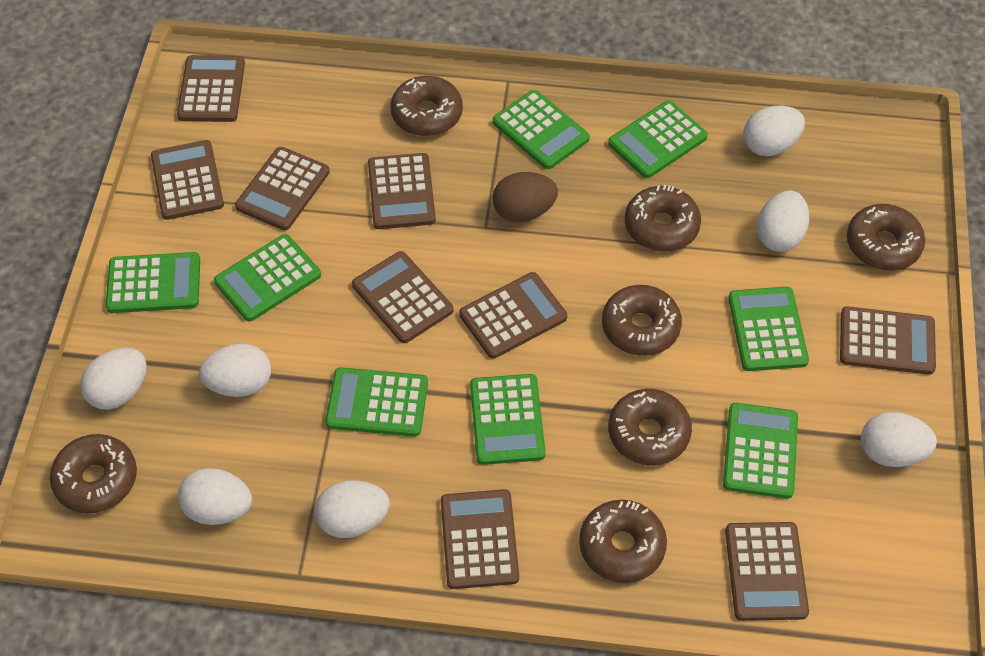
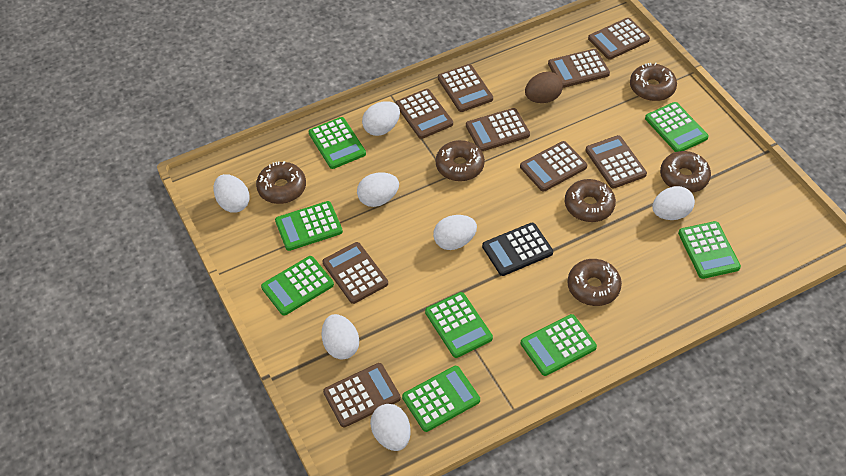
black calculator: none = 0 -> [482,223,553,276] = 1
brown donut: [50,434,137,513] [390,76,463,136] [579,500,667,583] [602,285,682,356] [608,389,692,465] [625,185,701,252] [847,204,925,271] = 7 -> [256,161,306,204] [436,140,485,181] [565,179,616,222] [567,259,622,306] [630,63,677,101] [660,151,711,193] = 6

